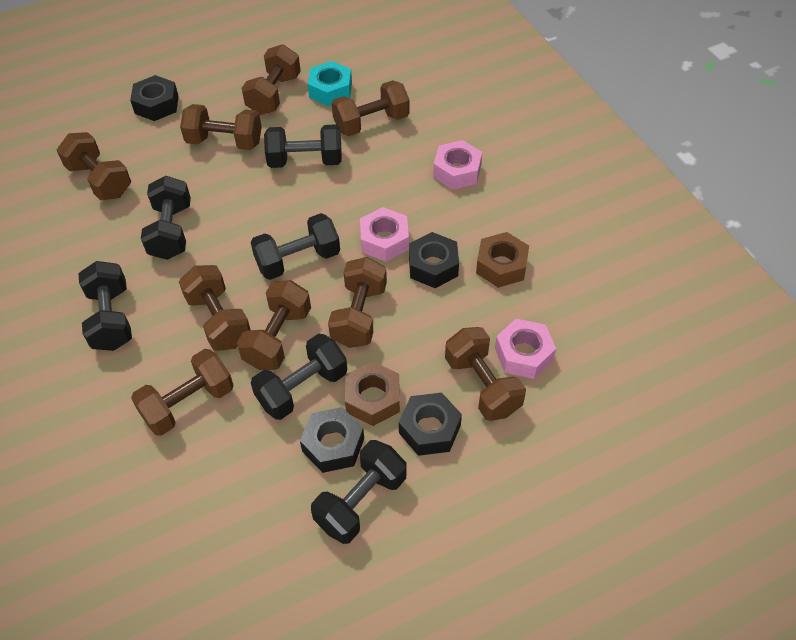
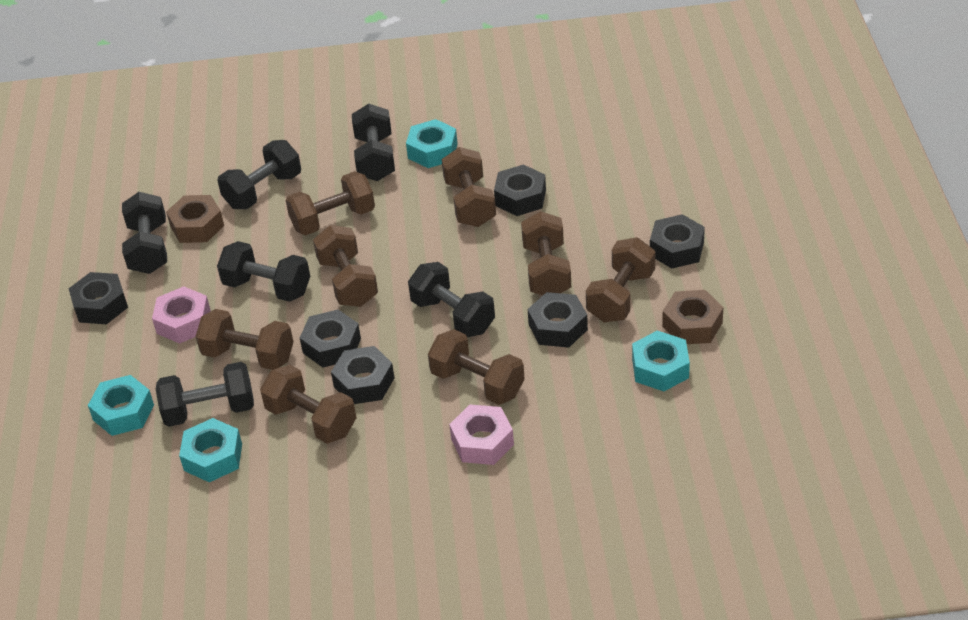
black nut: [130,75,179,121] [300,407,364,473] [399,393,462,456] [409,232,459,288] = 4 -> [68,272,128,324] [300,310,361,368] [331,346,394,404] [494,164,546,216] [528,292,588,348] [650,214,705,269] = 6
brown dumbbell: [57,132,131,200] [131,349,234,436] [179,265,250,351] [180,104,262,150] [237,280,311,370] [242,44,301,115] [328,257,387,348] [332,80,410,136] [445,327,526,421] = 9 -> [196,309,293,370] [260,365,356,444] [286,171,375,235] [313,225,378,307] [428,329,525,405] [442,147,496,227] [521,211,571,295] [586,237,655,322] = 8
pink nut: [360,207,409,262] [433,140,482,190] [495,319,556,379] = 3 -> [152,286,211,344] [449,405,514,465] = 2
turquoise nut: [308,61,352,106] = 1 -> [88,375,154,436] [179,418,242,482] [406,119,458,168] [632,331,690,391] = 4

